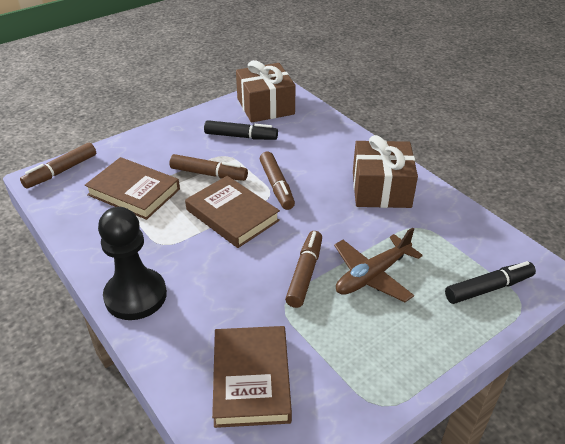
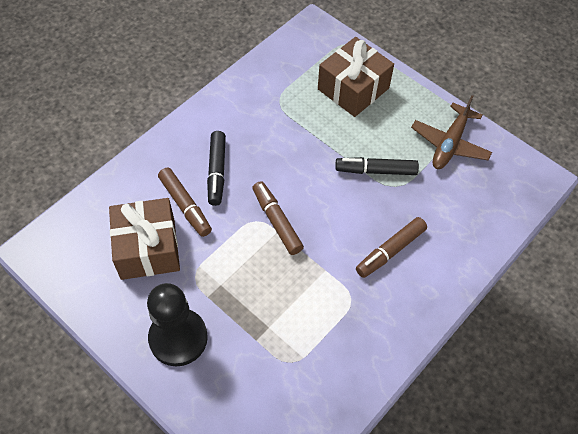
brown book: [85,157,180,220] [185,176,280,248] [212,326,292,428] = 3 -> none = 0
brown marker: [20,143,96,189] [169,154,248,181] [260,152,295,210] [285,231,322,308] = 4 -> [158,168,212,237] [252,181,304,255] [356,217,427,278] = 3

